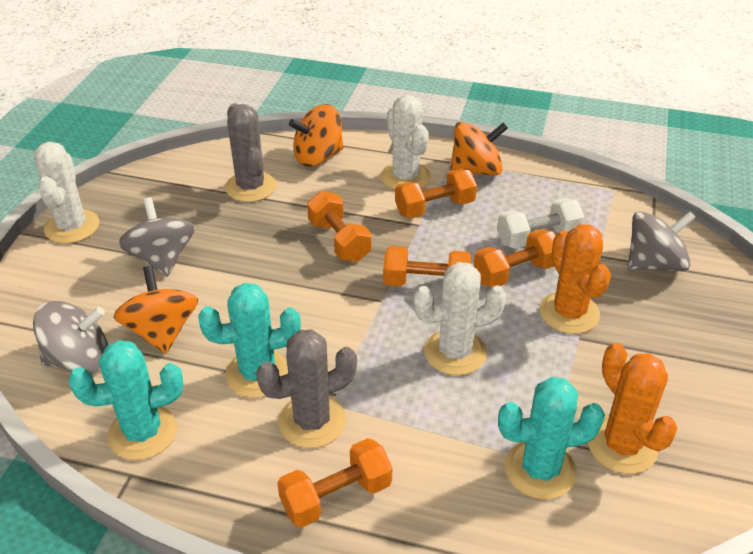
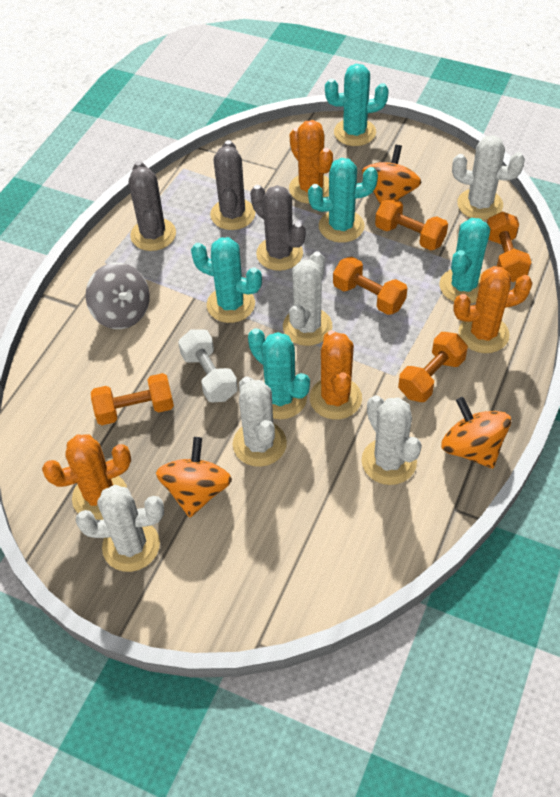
grey cactus: [225,103,276,202] [256,329,357,448] = 2 -> [129,161,176,251] [210,140,256,230] [250,185,306,271] = 3
grey spinning top: [33,301,108,373] [118,197,195,277] [628,211,696,271] = 3 -> [86,263,150,329] = 1
orange cactus: [539,224,611,334] [588,343,678,474] = 2 -> [42,434,131,520] [289,120,333,204] [310,330,362,420] [453,266,532,353] = 4
turquoise cactus: [69,340,184,460] [198,283,301,398] [498,377,605,499] = 3 -> [191,237,262,323] [248,328,310,419] [308,158,378,243] [325,64,389,146] [439,218,491,304] = 5
white cactus: [33,142,99,244] [381,95,431,190] [413,262,507,375] = 3 -> [76,485,164,572] [233,377,287,467] [283,251,333,346] [362,395,422,485] [452,135,525,220] = 5

